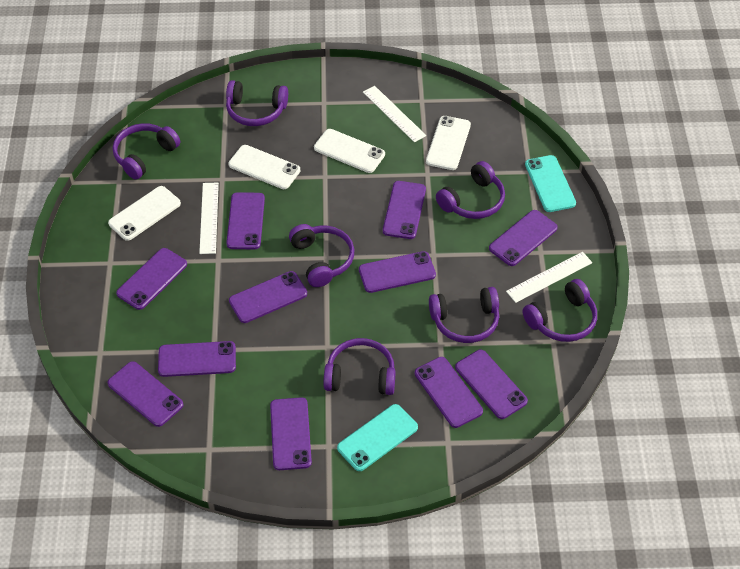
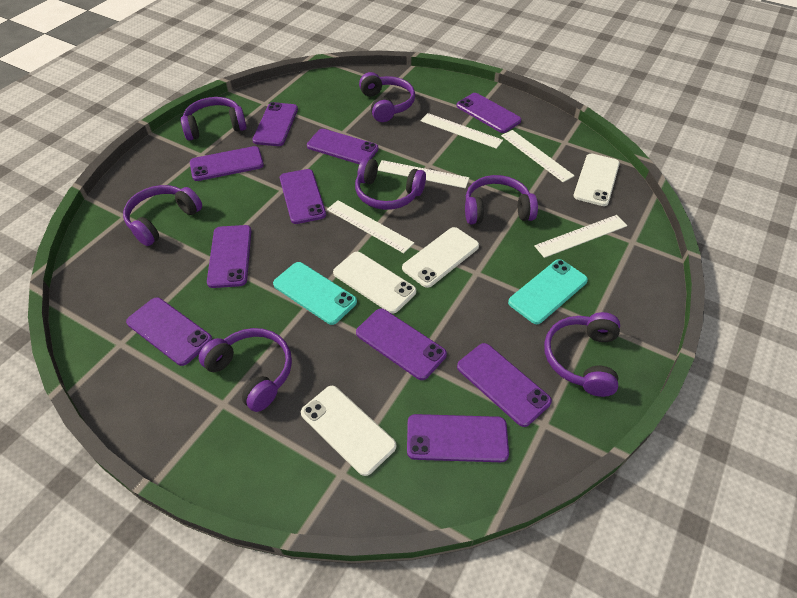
purple phone: [108,361,183,427] [116,248,187,310] [158,341,236,377] [226,192,265,249] [229,271,307,323] [270,397,312,470] [359,251,436,293] [383,181,426,239] [415,357,483,428] [455,350,528,419] [489,210,558,266] = 11 -> [126,297,212,366] [190,146,264,181] [207,225,251,288] [252,102,298,146] [280,169,326,224] [307,129,379,164] [356,308,447,380] [407,414,509,462] [457,93,521,133] [457,343,552,427] = 10
white ruler: [199,183,219,254] [363,86,426,143] [506,252,592,303] = 3 -> [327,200,414,253] [378,160,469,188] [420,113,503,149] [501,130,575,182] [534,215,627,258] = 5

